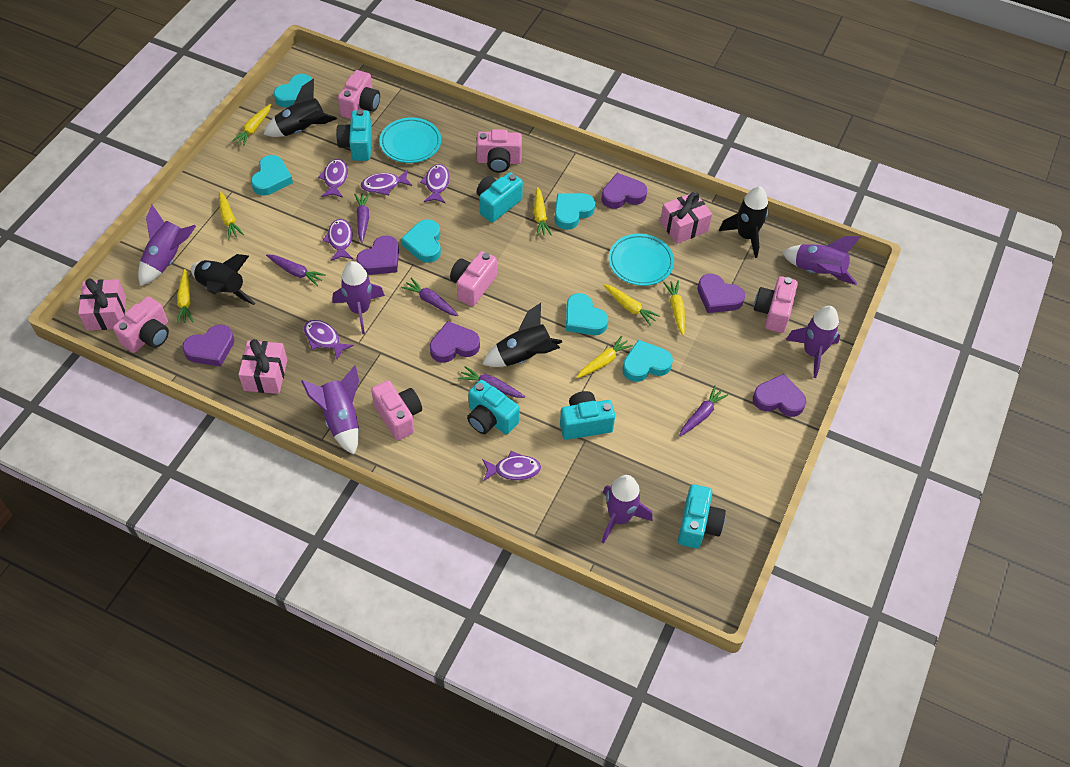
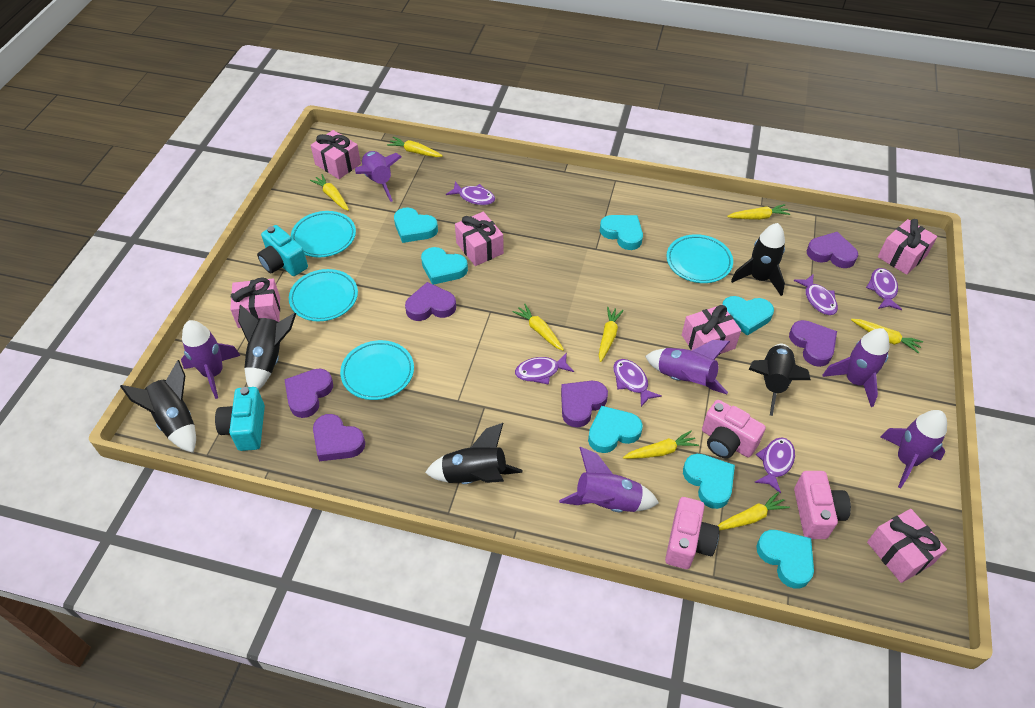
black rocket: [191,254,255,305] [263,79,337,137] [483,303,562,367] [719,186,769,258] = 4 -> [120,360,196,453] [238,304,296,390] [425,423,523,484] [731,223,785,296] [748,344,811,416] = 5
pink camera: [113,296,169,353] [338,70,380,119] [371,380,422,440] [450,251,497,306] [477,129,522,173] [754,276,798,333] = 6 -> [665,497,719,569] [702,400,766,459] [794,471,851,539] = 3
pink gift: [78,278,126,331] [238,339,287,394] [660,192,712,244] = 3 -> [230,277,280,328] [311,130,361,179] [455,212,504,266] [682,305,741,355] [867,509,947,583] [878,219,937,275] = 6
purple carrot: [266,255,326,286] [354,193,370,243] [401,278,459,316] [458,366,525,398] [679,386,728,436] = 5 -> none = 0
turquoise camera: [336,109,372,161] [467,380,520,434] [477,172,523,222] [560,391,615,440] [678,484,726,549] = 5 -> [215,387,265,451] [257,225,308,276] = 2
turquoise heart: [251,155,293,195] [274,74,312,107] [401,219,441,263] [554,193,595,230] [566,293,608,335] [622,340,673,382] = 6 -> [394,207,438,243] [421,247,468,285] [588,406,643,453] [600,215,643,250] [683,454,735,509] [722,296,774,336] [756,530,814,589] = 7
turquoise plate: [380,118,441,163] [609,234,674,286] = 2 -> [289,269,358,321] [291,211,356,257] [340,340,414,400] [666,234,733,283] = 4
yellow carrot: [176,269,193,324] [219,191,244,239] [232,104,271,146] [534,187,552,236] [576,336,633,378] [603,284,660,326] [663,281,685,336] = 7 -> [310,174,349,211] [387,137,443,157] [512,304,564,351] [599,307,624,362] [623,431,699,459] [718,492,790,530] [727,204,790,220] [851,319,923,353] = 8

